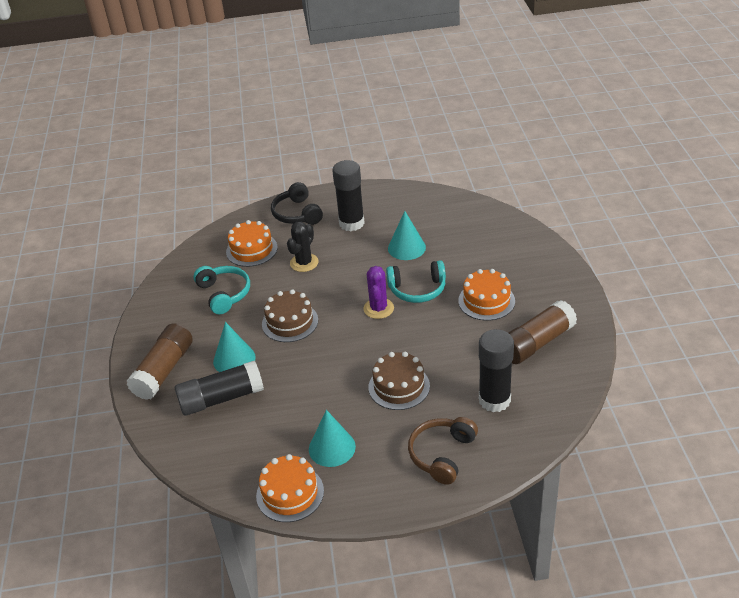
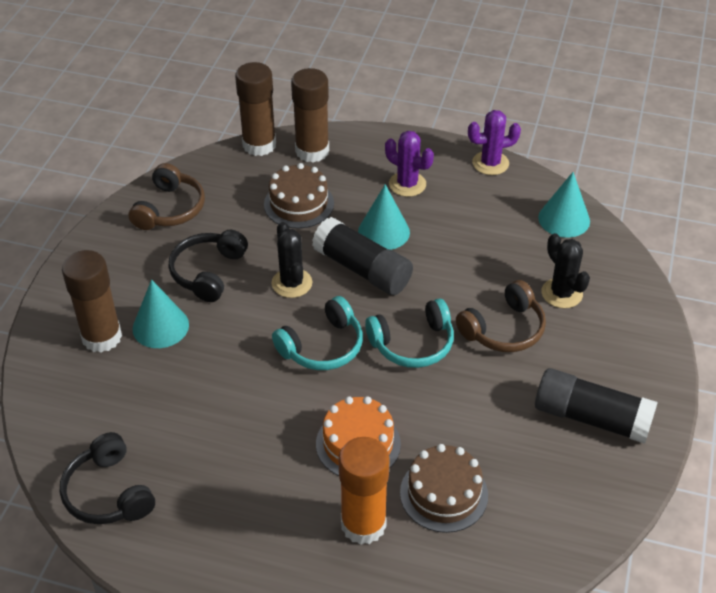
black cactus: [287,222,319,272] = 1 -> [271,222,313,298] [541,233,590,308] = 2
black glue stick: [175,361,264,416] [332,160,365,231] [479,329,514,412] = 3 -> [312,217,413,295] [535,368,658,444] = 2
black headphones: [271,182,323,225] = 1 -> [60,432,155,524] [169,230,248,302] = 2
brown glue stick: [126,323,193,400] [508,300,577,364] = 2 -> [62,250,122,353] [235,62,276,156] [291,68,329,163] = 3
brown headphones: [408,417,478,485] = 1 -> [129,163,205,230] [456,280,546,352] = 2
orange cake: [226,220,278,267] [256,454,324,522] [458,269,515,321] = 3 -> [316,396,401,476] = 1
orange glue stick: none = 0 -> [339,437,390,545] = 1
purple cactus: [363,266,394,319] = 1 -> [385,131,434,197] [468,110,521,175] = 2

